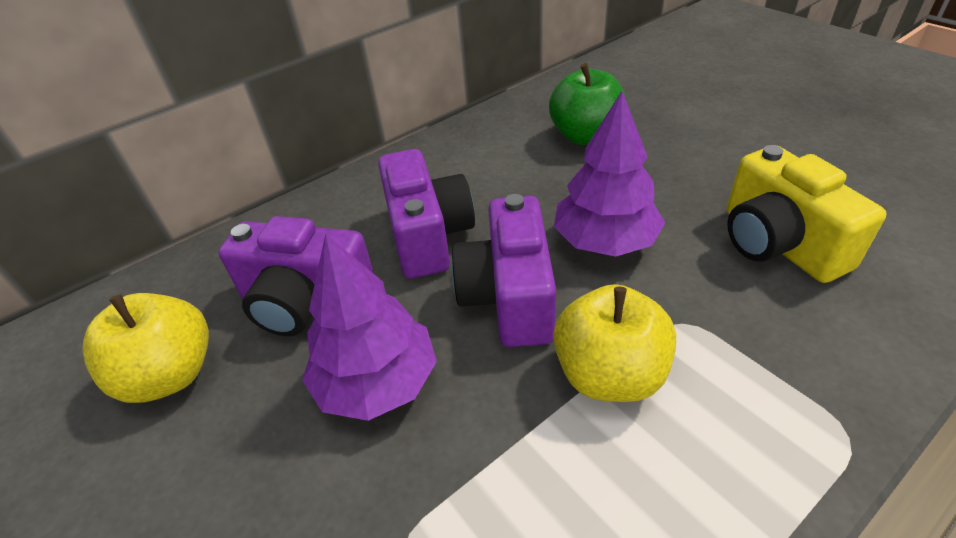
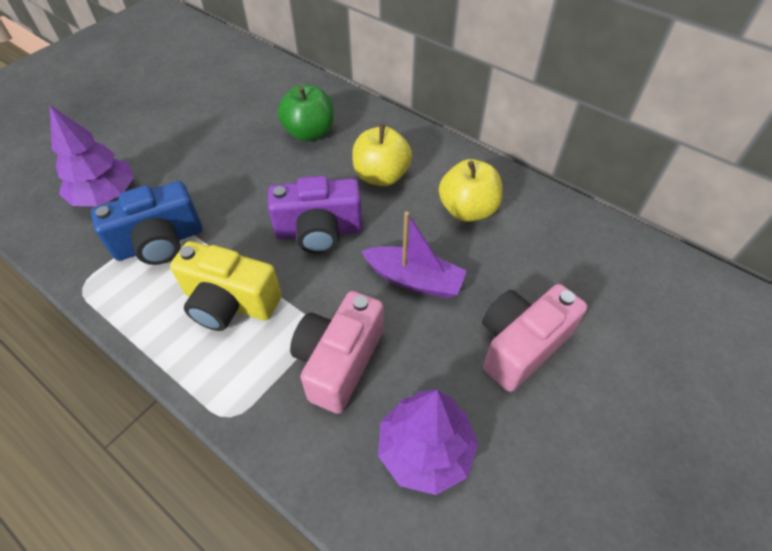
blue camera: none = 0 -> [91,181,202,265] = 1
pink camera: none = 0 -> [290,291,384,414] [482,284,587,392] = 2
purple boat: none = 0 -> [362,212,467,298] = 1
purple camera: [219,216,374,336] [378,149,475,279] [451,194,556,347] = 3 -> [268,176,362,254] = 1

